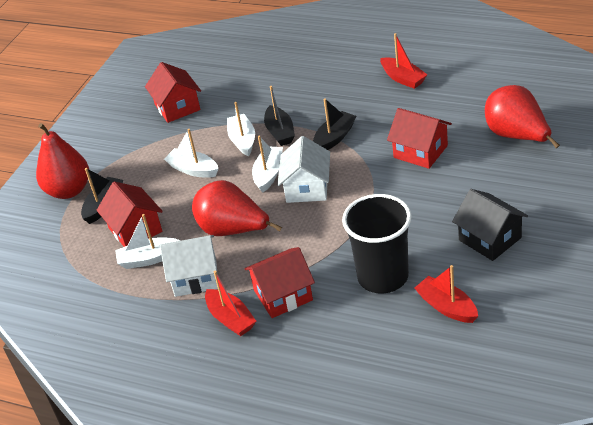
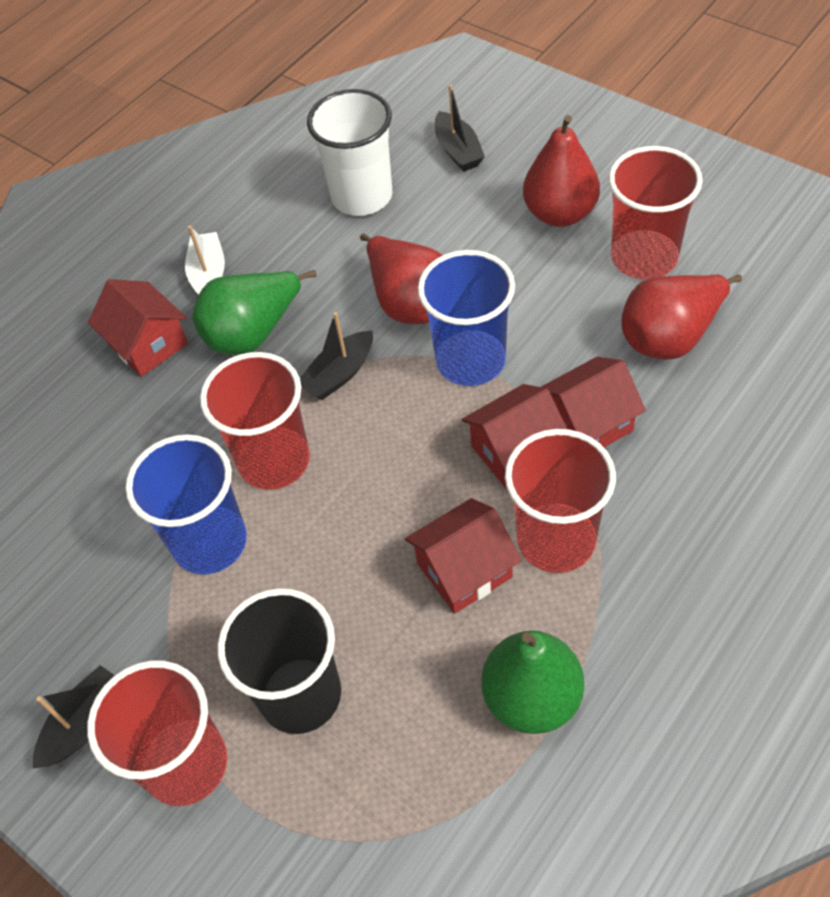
black house: [452,189,528,261] = 1 -> none = 0
blue cup: none = 0 -> [125,434,247,575] [417,250,515,386] = 2
green pear: none = 0 -> [192,270,317,355] [481,630,584,734] = 2
red boat: [205,271,256,336] [380,33,427,89] [415,265,478,323] = 3 -> none = 0
red cup: none = 0 -> [87,660,227,806] [200,352,310,490] [505,429,616,573] [608,146,703,280] = 4
white boat: [115,214,181,269] [164,129,218,178] [227,102,255,156] [252,136,283,193] = 4 -> [185,225,225,294] = 1
white cup: none = 0 -> [307,89,392,216] = 1
white house: [160,235,218,297] [277,136,330,203] = 2 -> none = 0

